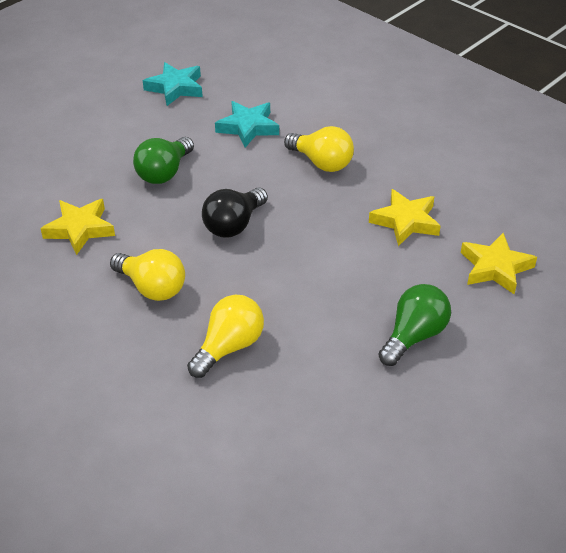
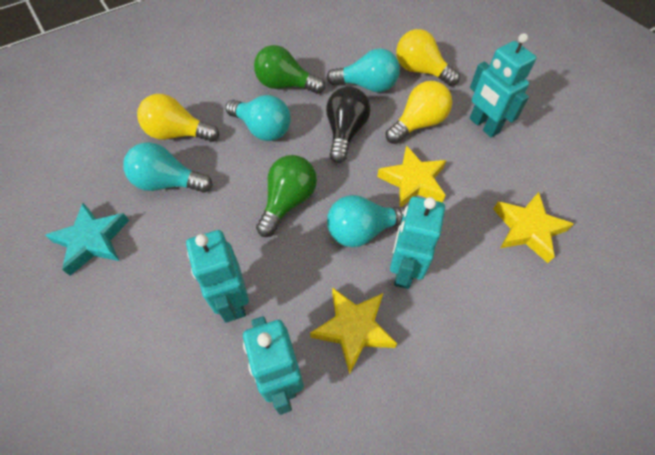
turquoise light bulb: none = 0 -> [123,142,212,193] [225,95,291,141] [327,48,400,92] [327,195,406,247] = 4
turquoise robot: none = 0 -> [186,230,249,323] [243,316,304,415] [390,196,445,289] [470,33,536,137] = 4
turquoise star: [143,62,203,106] [215,101,279,148] = 2 -> [45,203,129,276] = 1

